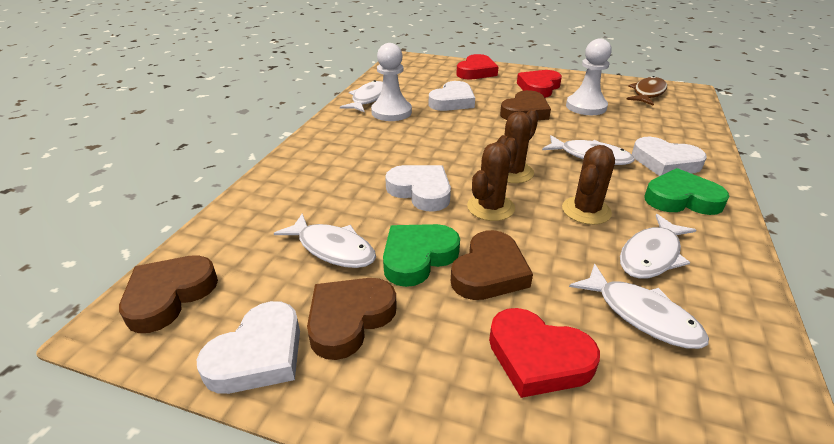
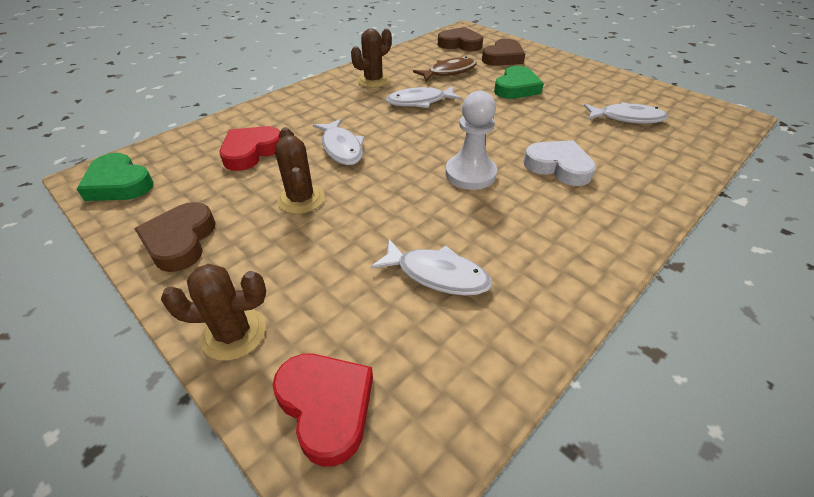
brown heart: [119,255,218,333] [307,278,397,360] [451,230,533,300] [500,90,551,120] = 4 -> [135,202,216,272] [438,27,483,51] [482,39,525,66] = 3
red heart: [456,54,498,79] [489,308,600,398] [517,70,562,98] = 3 -> [219,126,281,171] [273,354,373,467] = 2
white fish: [274,214,376,268] [340,80,383,112] [542,135,635,165] [569,264,709,349] [620,214,696,279] = 5 -> [313,119,364,165] [371,239,492,296] [386,86,462,108] [584,102,668,124] = 4
white heart: [197,301,300,394] [385,165,451,212] [429,81,475,111] [632,137,707,176] = 4 -> [523,140,596,186] = 1
white pawn: [371,43,412,121] [566,38,612,115] = 2 -> [445,91,497,190] = 1

